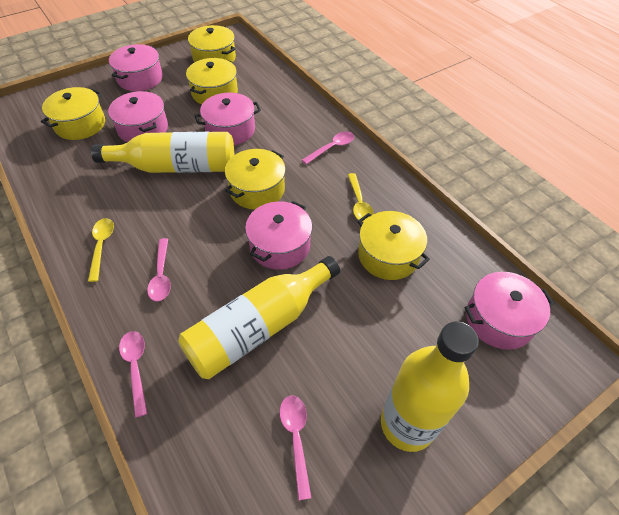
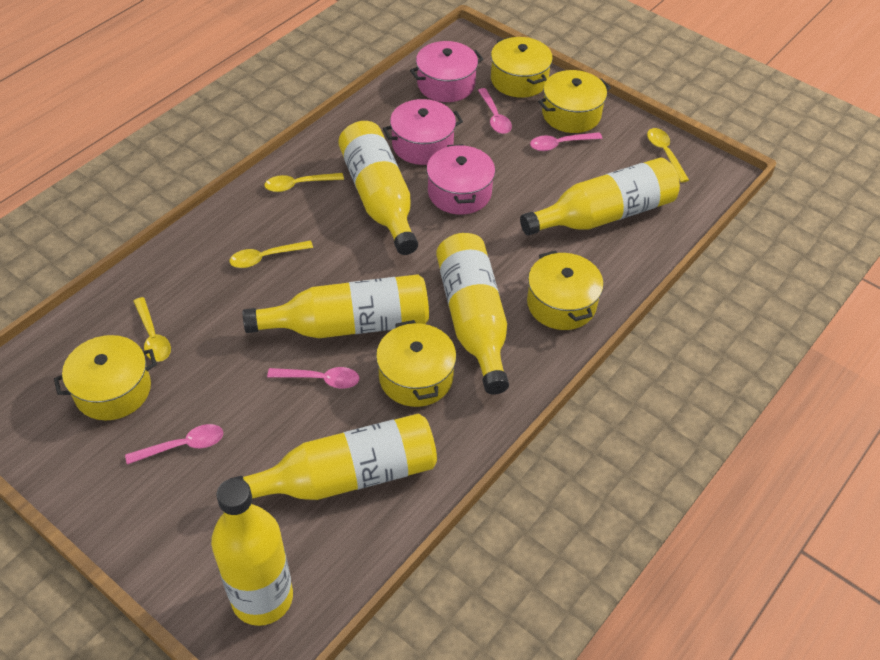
pink pot: [108,91,168,142] [109,44,163,91] [194,93,261,145] [245,201,312,270] [464,272,554,350] = 5 -> [383,99,463,165] [410,41,483,102] [427,144,495,215] = 3
yellow bottle: [91,132,234,173] [178,256,340,379] [381,321,479,452] = 3 -> [211,478,293,626] [230,414,437,500] [243,274,429,338] [338,121,418,255] [436,233,509,395] [520,158,680,235] = 6
yellow spoon: [88,218,114,282] [348,173,374,222] = 2 -> [133,297,171,362] [229,240,313,268] [264,173,344,192] [647,128,689,183] = 4

